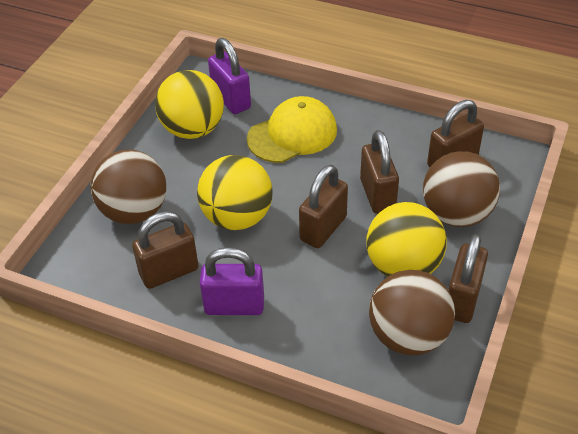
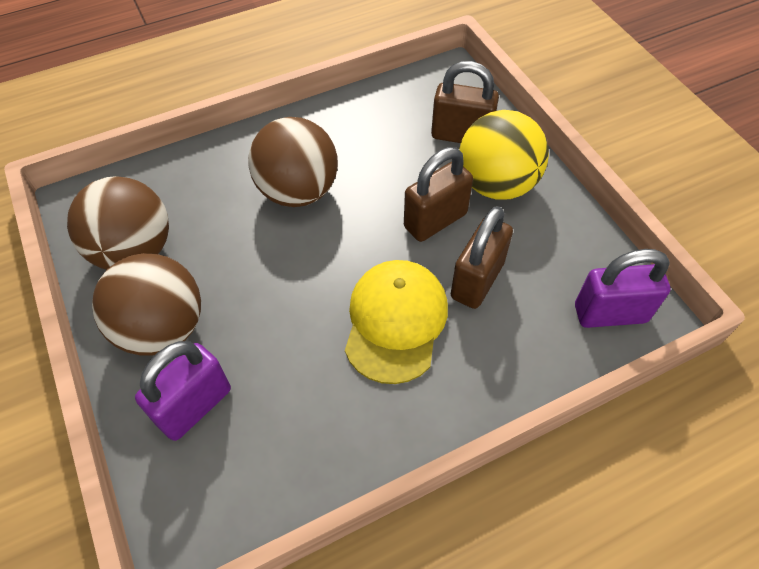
brown padlock: [132,211,199,289] [299,165,348,248] [360,130,399,214] [427,100,484,167] [448,234,488,323] = 5 -> [404,147,473,242] [431,61,499,143] [451,206,513,309] = 3
yellow ball: [155,70,224,139] [197,155,272,230] [366,202,447,277] = 3 -> [459,110,549,200] = 1

